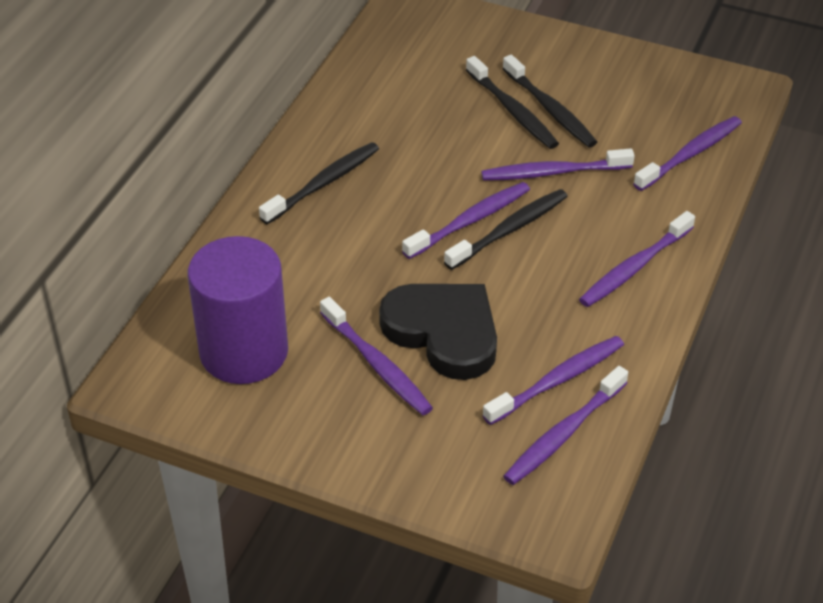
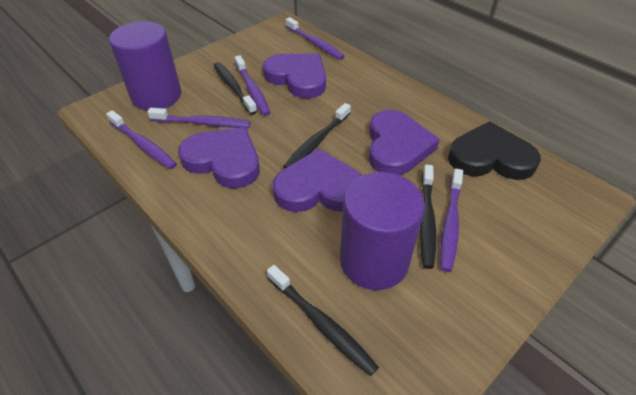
purple cylinder: [188,236,288,384] = 1 -> [109,21,181,110] [340,172,425,290] = 2
purple heart: none = 0 -> [178,127,260,189] [263,54,326,99] [272,149,362,212] [369,110,440,175] = 4
purple toothbrush: [320,297,433,415] [402,182,530,259] [481,148,635,181] [482,336,624,425] [503,366,628,485] [579,211,695,307] [633,116,742,191] = 7 -> [106,110,177,169] [148,108,250,128] [235,55,271,116] [286,17,345,60] [440,168,463,272] = 5

